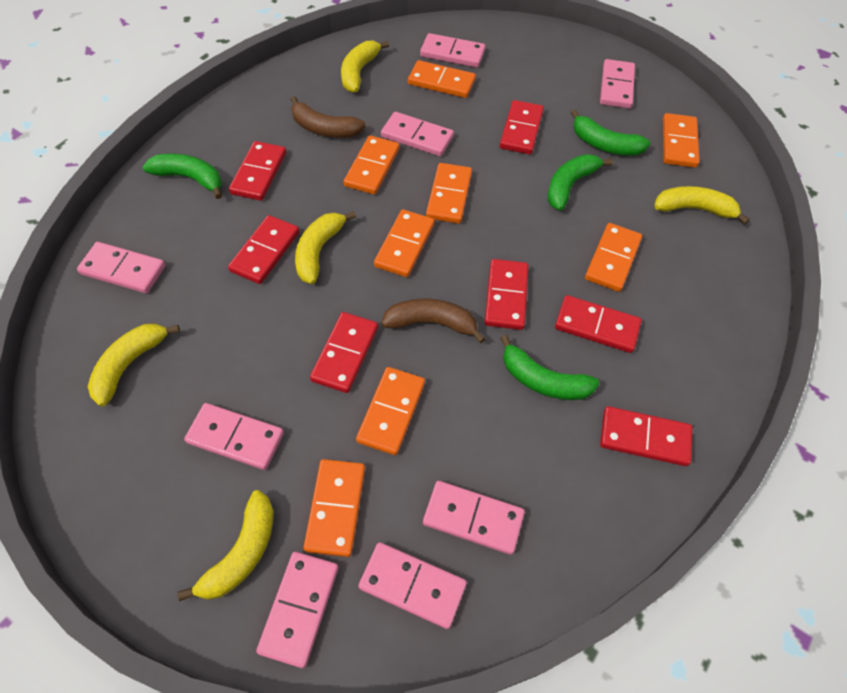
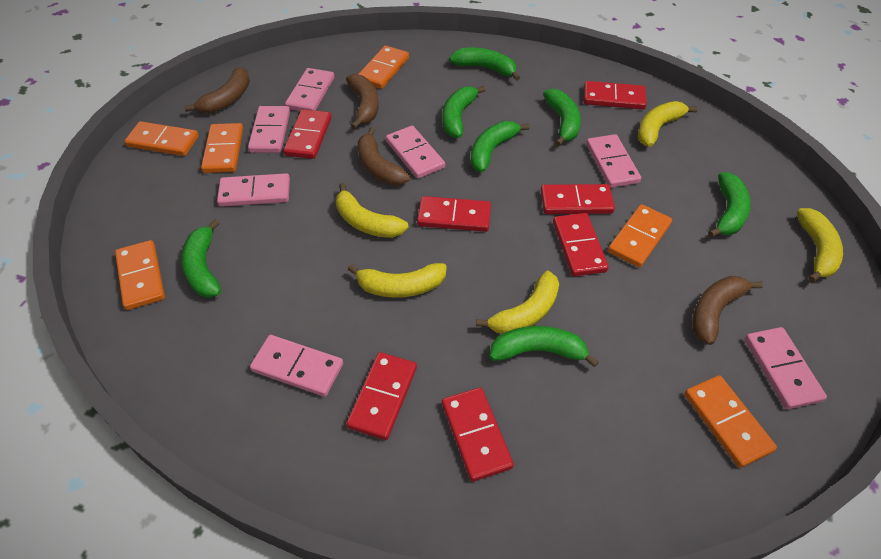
brown banana: [290,96,365,138] [382,298,486,343] = 2 -> [184,67,250,113] [346,74,379,129] [358,127,410,185] [692,276,763,345] = 4
green banana: [143,154,222,199] [500,335,600,400] [547,154,613,210] [571,109,651,156] = 4 -> [181,219,221,298] [442,86,486,138] [449,48,520,81] [471,121,530,172] [489,326,599,367] [543,89,581,146] [708,172,751,237] = 7
orange domino: [304,459,365,557] [344,135,400,195] [356,367,425,455] [374,209,434,277] [408,60,476,98] [426,163,472,224] [585,223,642,292] [663,113,700,168] = 8 -> [115,240,165,310] [125,121,199,156] [201,123,243,173] [359,45,409,89] [608,204,672,268] [685,375,777,468] = 6
pink domino: [77,242,165,293] [184,403,284,470] [256,552,339,668] [358,542,467,629] [381,112,454,156] [420,33,485,68] [423,481,525,555] [600,59,635,108] = 8 -> [217,173,290,207] [248,106,290,153] [250,335,343,397] [285,68,334,111] [386,126,445,179] [586,134,641,188] [745,327,827,409] = 7

